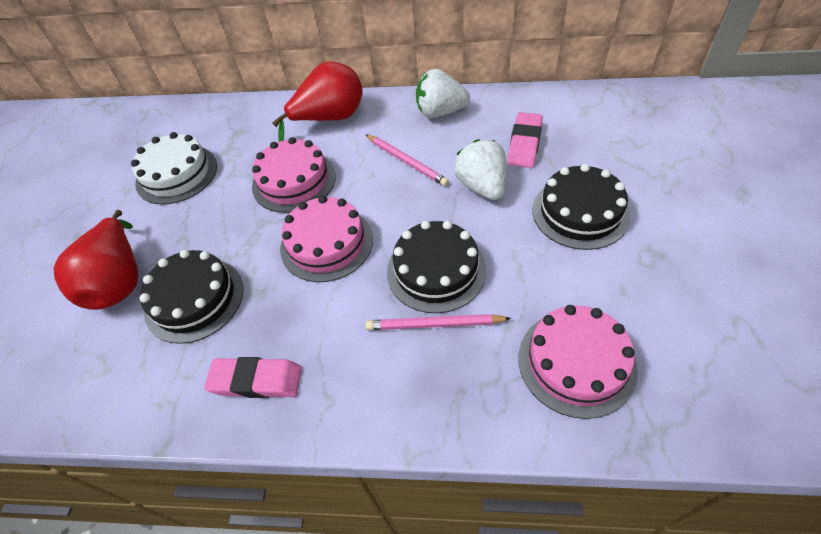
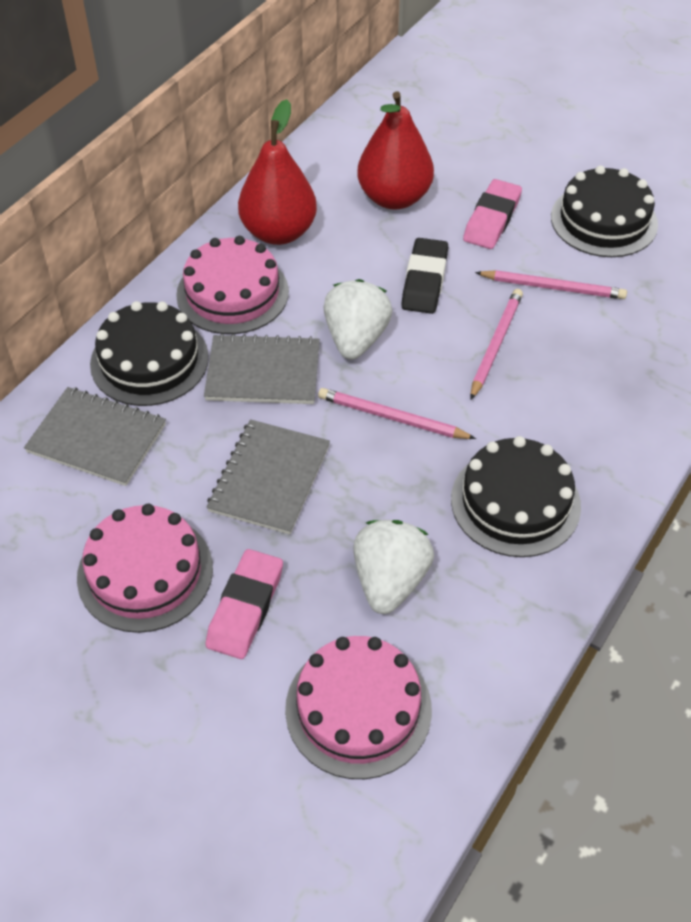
black eraser: none = 0 -> [401,238,448,314] = 1
grey notebook: none = 0 -> [24,387,166,486] [204,333,320,404] [207,419,330,535] = 3
pink pencil: [365,314,511,330] [366,134,449,186] = 2 -> [318,388,476,439] [470,289,523,400] [475,270,627,299] = 3
white cake: [131,132,217,205] = 1 -> none = 0

